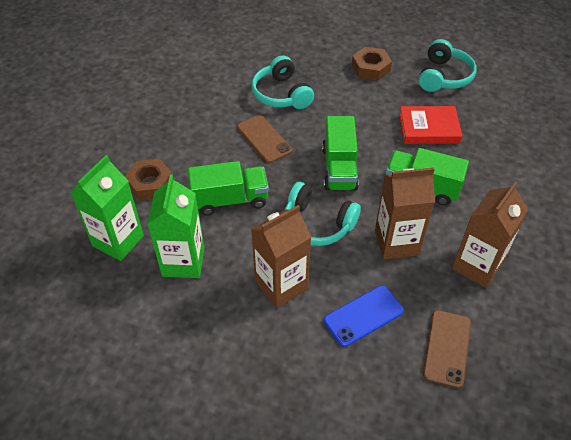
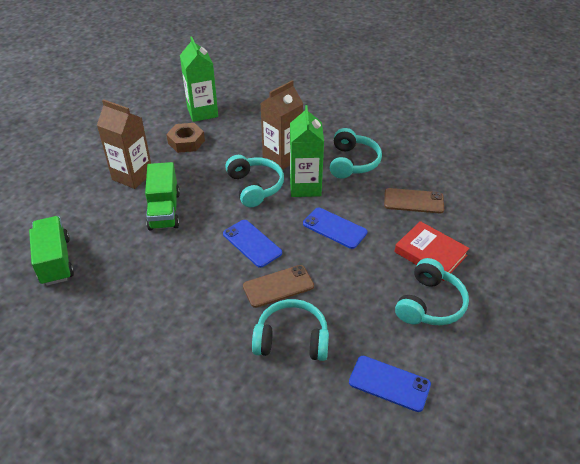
blue phone: [324,286,404,347] = 1 -> [223,220,282,268] [303,207,367,249] [349,356,431,412] = 3
brown carton: [251,205,311,308] [375,167,435,260] [452,182,528,288] = 3 -> [97,99,151,189] [260,80,303,170] = 2
brown nut: [125,159,172,200] [352,47,392,81] = 2 -> [166,123,205,153] = 1
green truck: [188,161,269,215] [322,116,359,190] [386,148,469,206] = 3 -> [29,216,74,286] [145,162,180,230] = 2
turquoise headphones: [252,55,314,109] [285,182,361,246] [419,39,477,92] = 3 -> [225,155,284,207] [252,299,329,361] [330,128,382,178] [395,258,469,325] = 4

